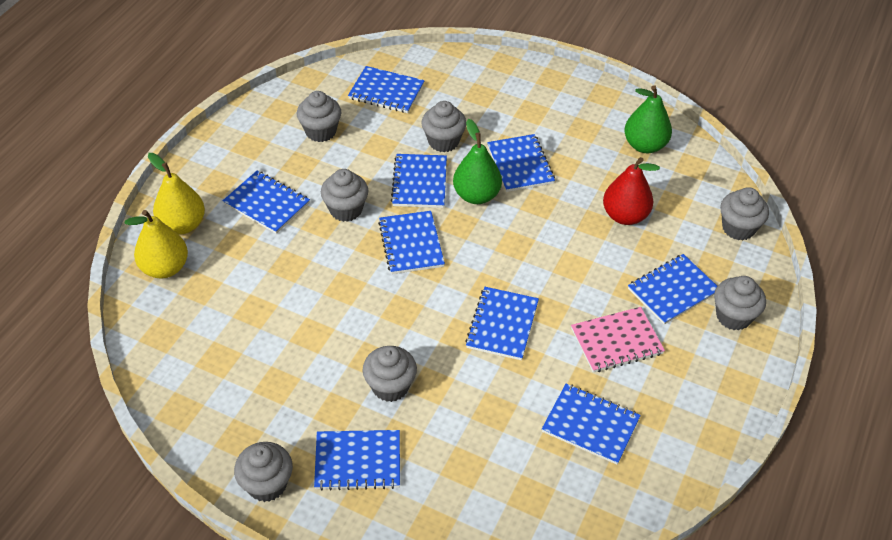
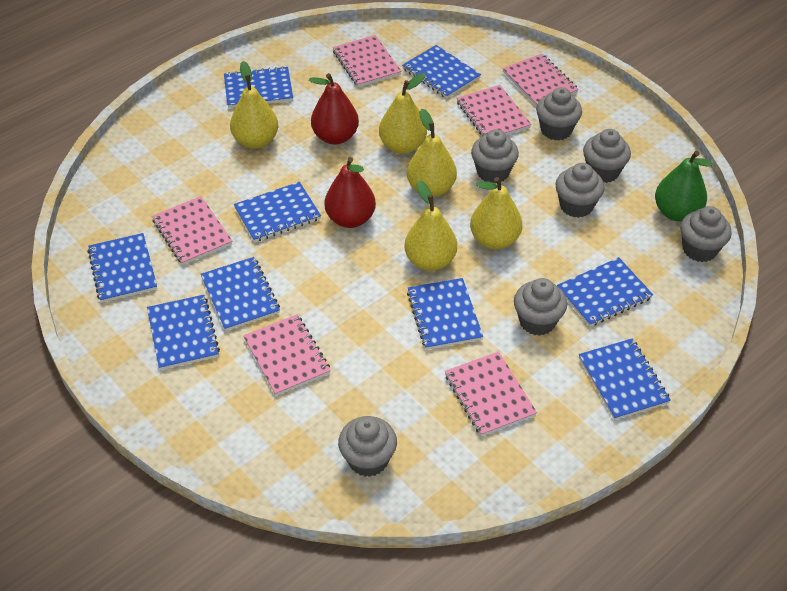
green pear: [453,119,502,204] [624,85,672,153] = 2 -> [655,151,713,222] = 1
pink notebook: [571,307,665,372] = 1 -> [152,196,232,265] [243,314,331,396] [333,35,402,87] [445,351,537,436] [457,85,531,136] [502,54,579,107] = 6
red pear: [603,157,660,225] = 1 -> [309,73,359,144] [324,157,376,228] = 2
yellow pear: [125,210,188,278] [148,153,205,235] = 2 -> [230,61,278,149] [379,73,427,154] [404,180,457,271] [407,109,457,197] [470,177,522,249] = 5

